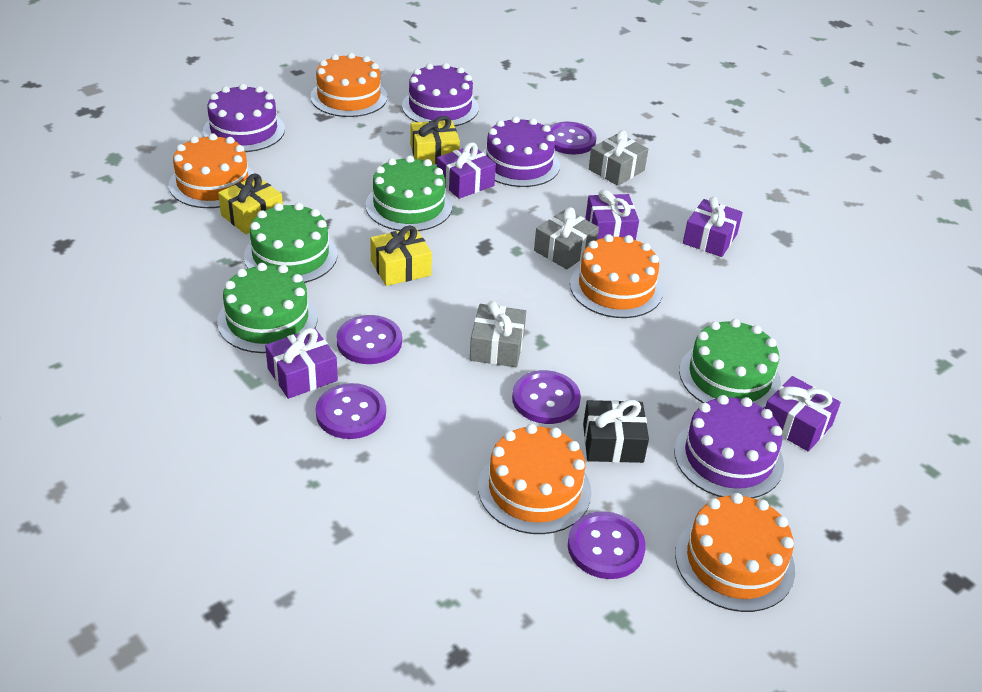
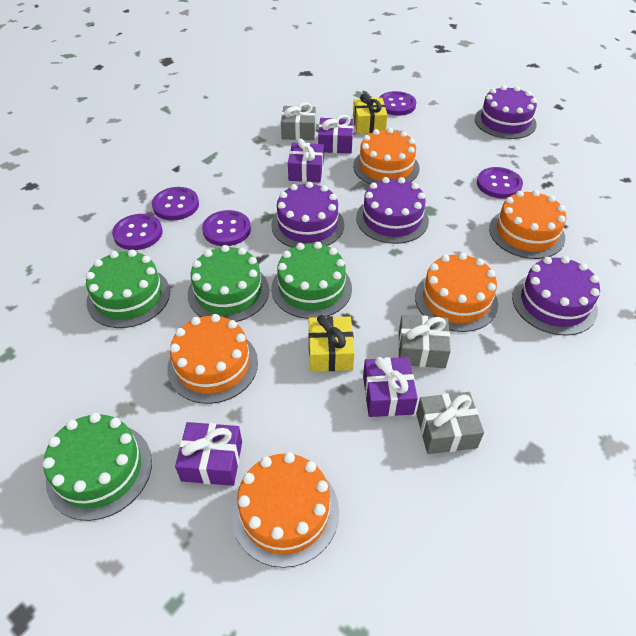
black gift: [583,400,649,463] = 1 -> none = 0
purple gift: [265,328,338,399] [437,142,496,199] [585,190,639,240] [683,197,743,257] [765,376,841,452] = 5 -> [175,422,242,486] [288,139,324,183] [318,115,353,154] [363,357,418,417] = 4
yellow gift: [218,173,283,234] [370,225,432,286] [410,116,460,164] = 3 -> [309,315,355,372] [353,94,387,134] = 2

